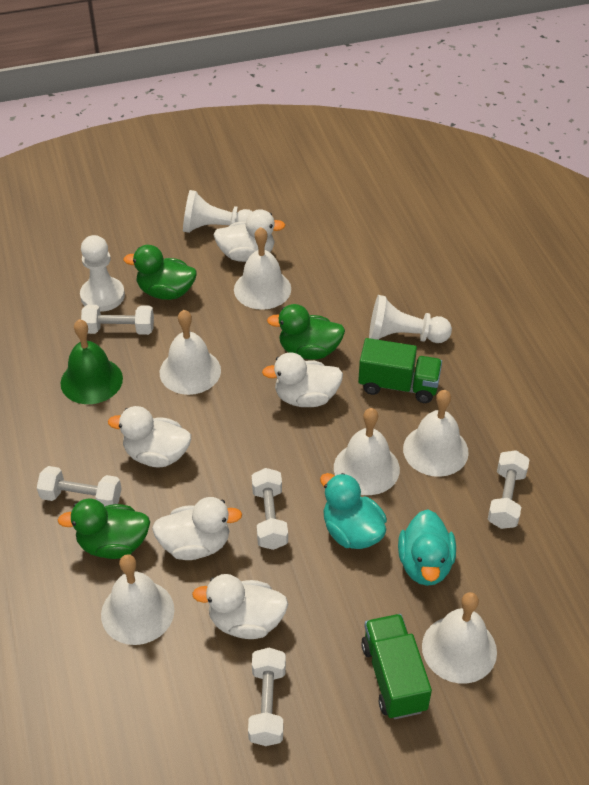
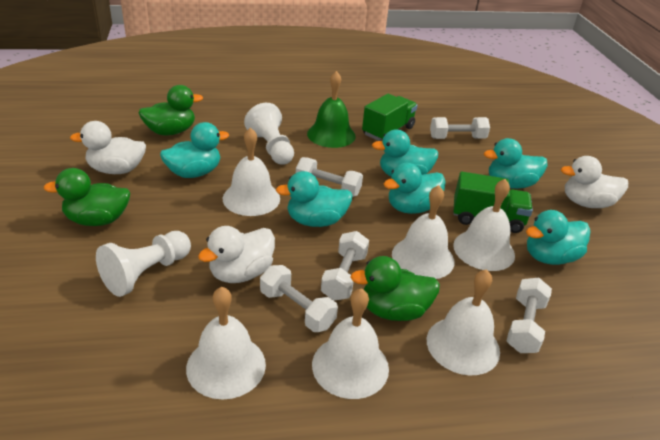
turquoise duck: [320,473,387,549] [398,509,456,586] = 2 -> [160,122,229,178] [276,171,352,227] [372,129,438,176] [384,163,446,214] [484,138,548,189] [526,210,591,265] = 6
white duck: [108,406,191,467] [152,497,242,560] [192,574,288,639] [213,209,286,262] [262,352,343,407] = 5 -> [70,121,146,174] [198,226,275,283] [561,156,628,208] = 3
white pawn: [80,235,125,312] [183,190,253,233] [369,295,452,343] = 3 -> [96,231,191,297] [244,103,294,165] = 2

